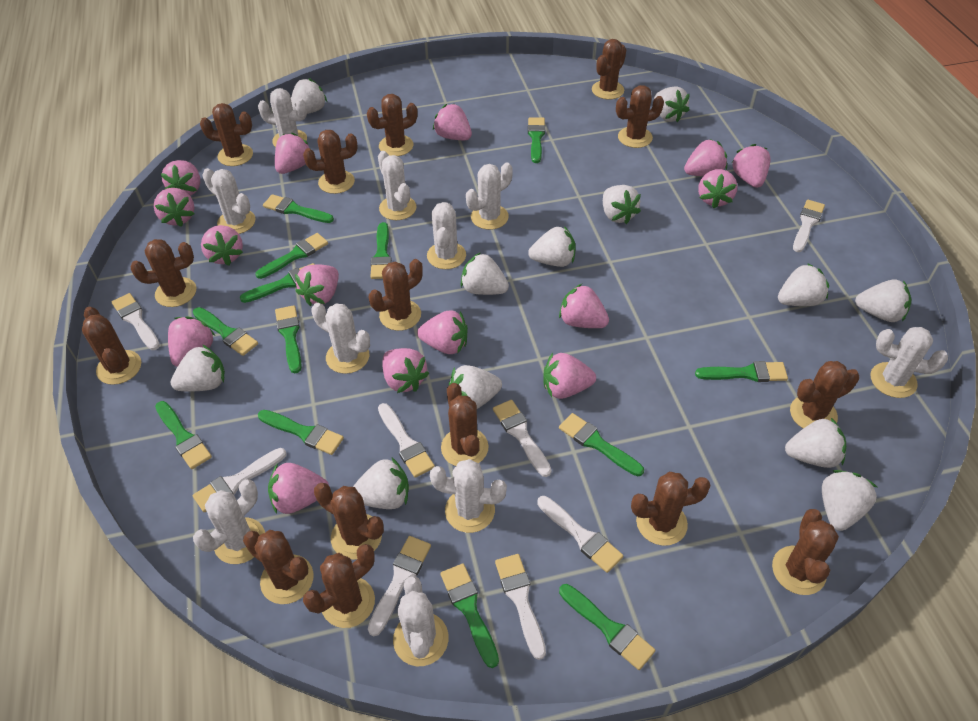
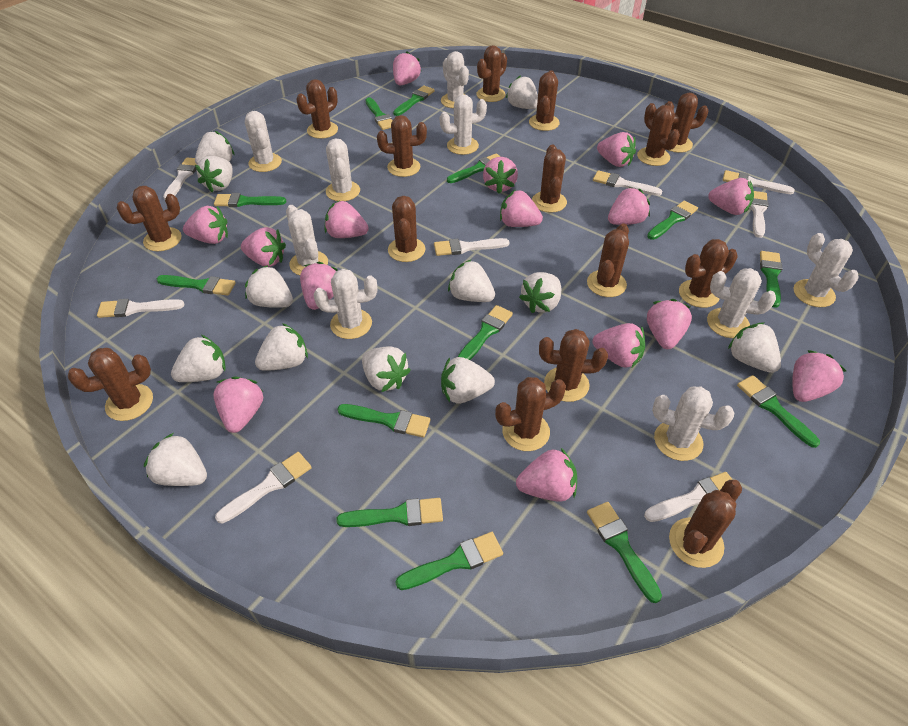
white cactus: [193,479,265,564] [202,168,255,234] [258,88,307,147] [311,303,370,374] [378,151,416,220] [393,576,449,666] [427,202,466,269] [430,459,507,533] [466,162,513,230] [870,327,948,398] = 10 -> [245,111,282,172] [286,205,328,275] [314,269,377,339] [326,138,360,201] [440,94,487,155] [441,51,469,108] [652,387,734,461] [707,268,776,338] [793,233,859,307] = 9

